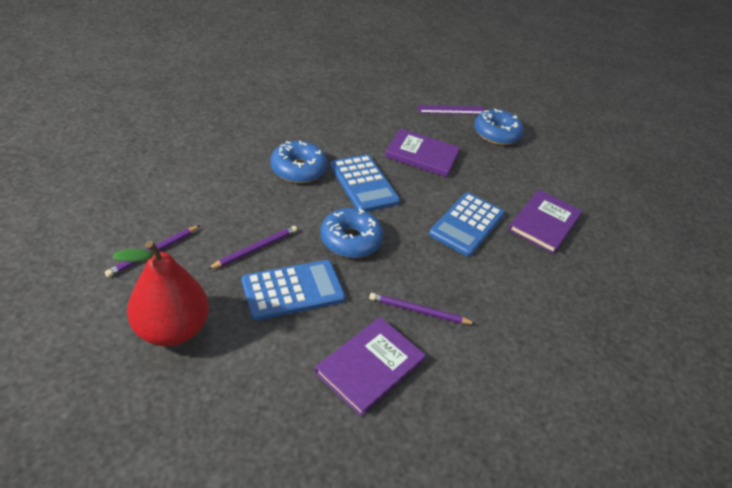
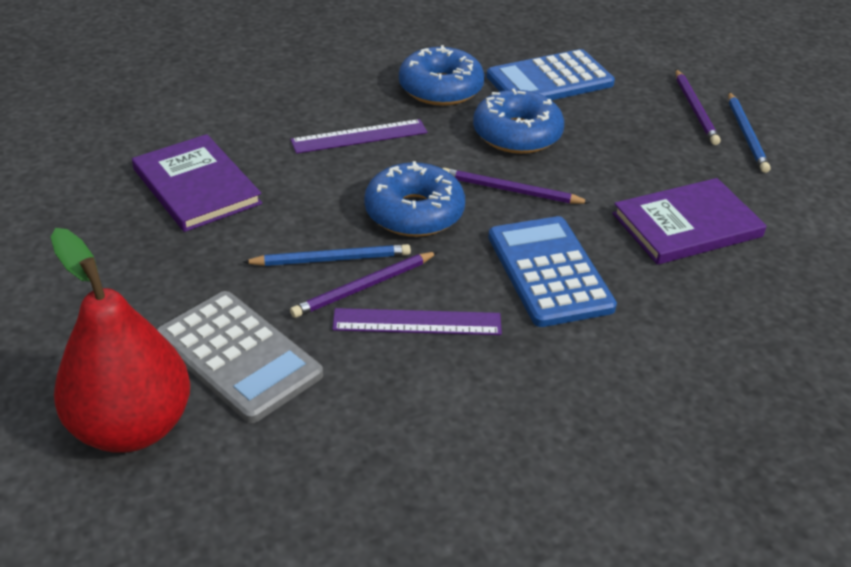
blue calculator: [242,260,345,320] [330,154,400,212] [429,192,505,257] = 3 -> [487,49,615,100] [488,216,617,327] = 2
blue pencil: none = 0 -> [243,244,411,266] [728,92,771,173] = 2
grey calculator: none = 0 -> [157,291,323,423] = 1
purple book: [315,317,426,417] [385,128,460,177] [508,190,582,254] = 3 -> [132,134,262,232] [612,178,767,265] = 2
purple ruler: [417,105,485,114] = 1 -> [290,119,428,154] [332,308,502,335] = 2

